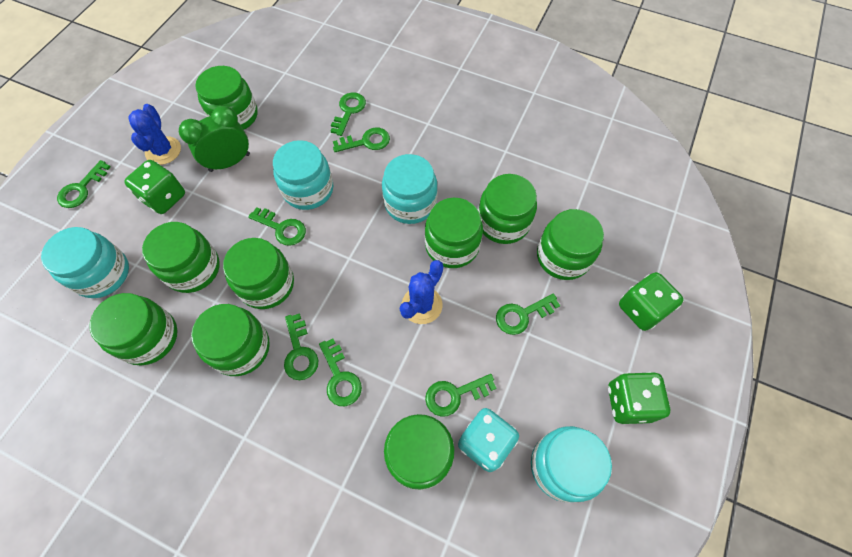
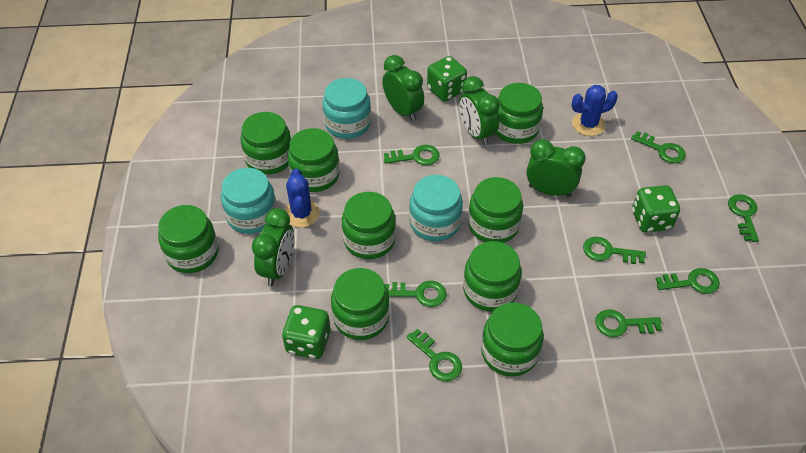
green clock: [179,106,250,172] = 1 -> [252,208,295,286] [382,55,424,122] [459,76,500,146] [526,139,586,197] = 4
turquoise dice: [458,408,519,472] = 1 -> none = 0
turquoise jar: [41,227,129,298] [273,140,333,210] [382,154,438,224] [531,426,612,503] = 4 -> [221,168,277,234] [322,78,371,139] [409,175,463,241] = 3

